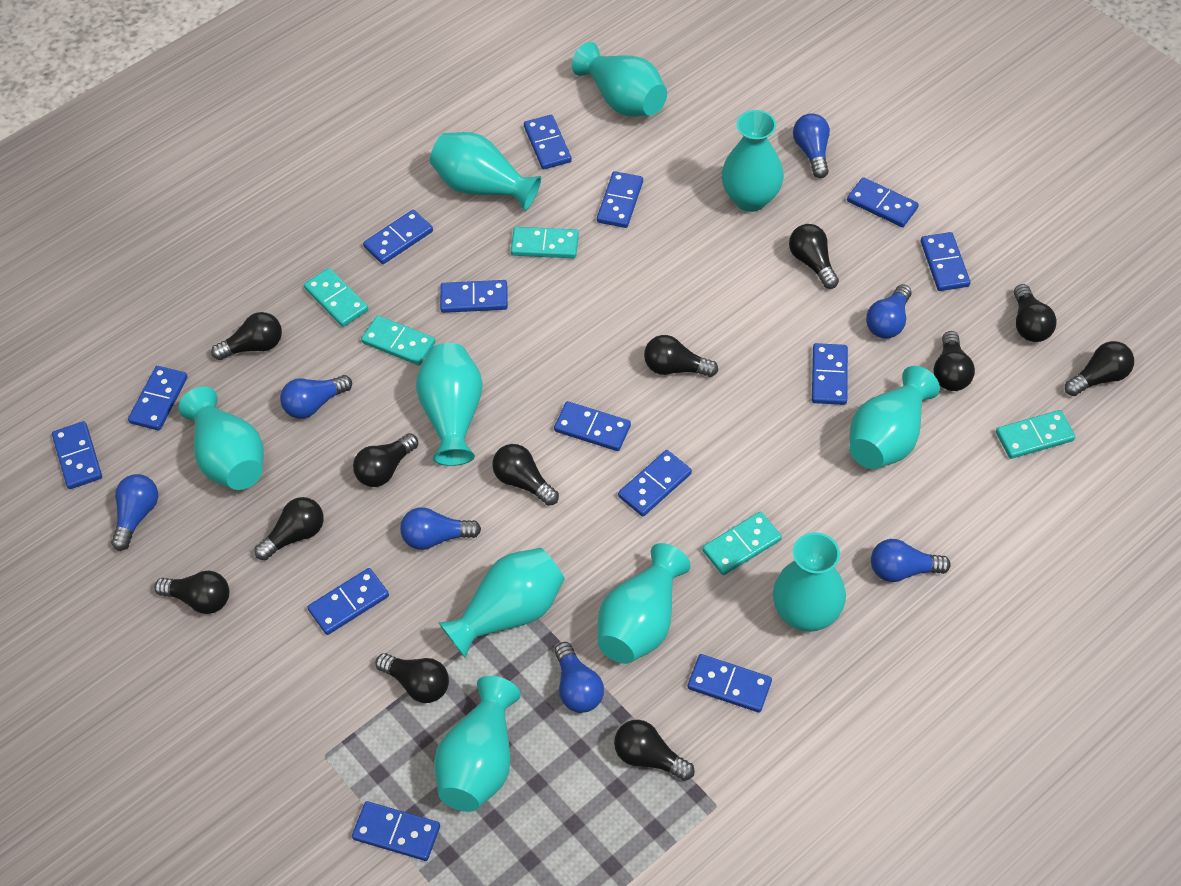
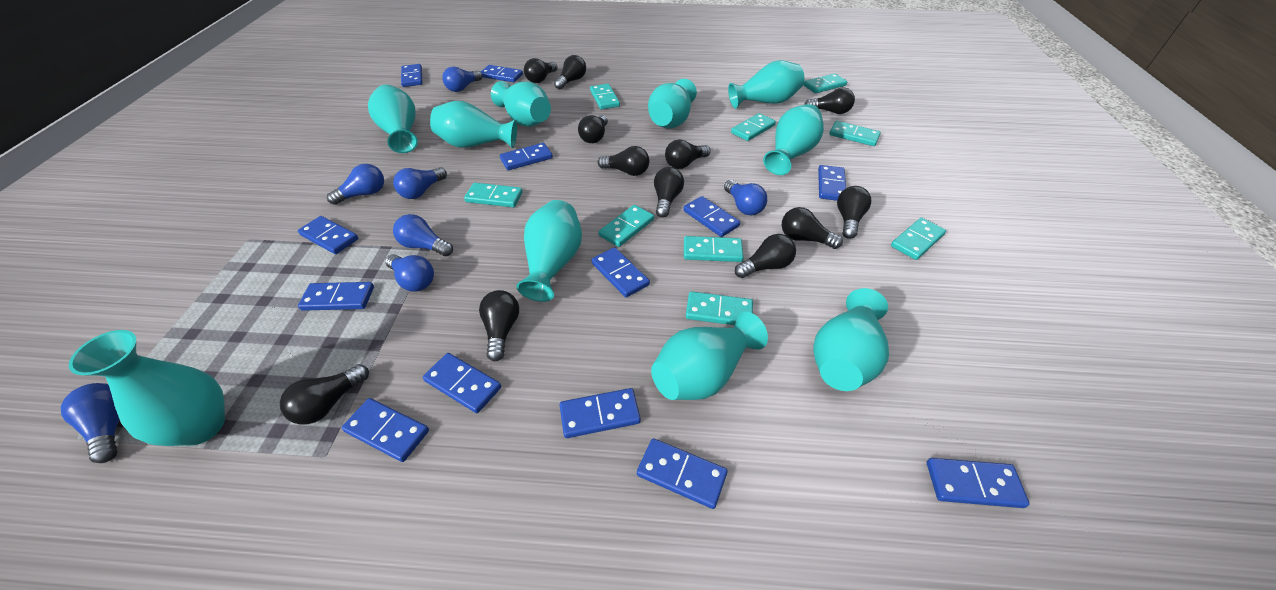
blue domino: [52,421,102,489] [128,366,188,430] [307,568,389,635] [352,801,440,861] [363,210,433,264] [440,280,508,313] [524,115,572,169] [554,401,631,451] [597,171,643,228] [618,450,692,516] [688,654,772,713] [812,343,848,405] [847,177,919,227] [921,232,970,291] = 14 -> [298,216,359,254] [298,282,374,311] [342,398,429,462] [401,64,422,87] [423,353,501,413] [481,65,523,82] [500,143,553,170] [560,388,641,438] [592,247,650,297] [637,438,728,509] [683,196,740,237] [818,165,846,201] [927,458,1030,508] = 13
turquoise domino: [304,268,368,327] [361,315,435,365] [511,227,579,258] [702,512,782,575] [996,410,1076,459] = 5 -> [464,183,523,207] [590,84,620,109] [598,205,654,247] [684,236,744,262] [686,291,753,325] [731,113,776,141] [804,73,847,93] [829,121,881,146] [891,217,946,260] = 9

